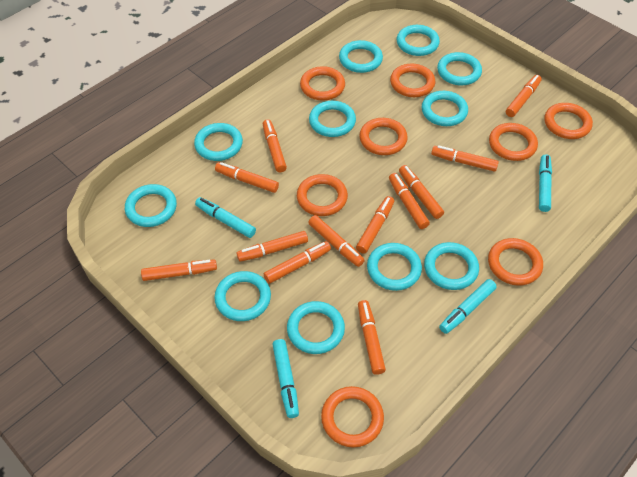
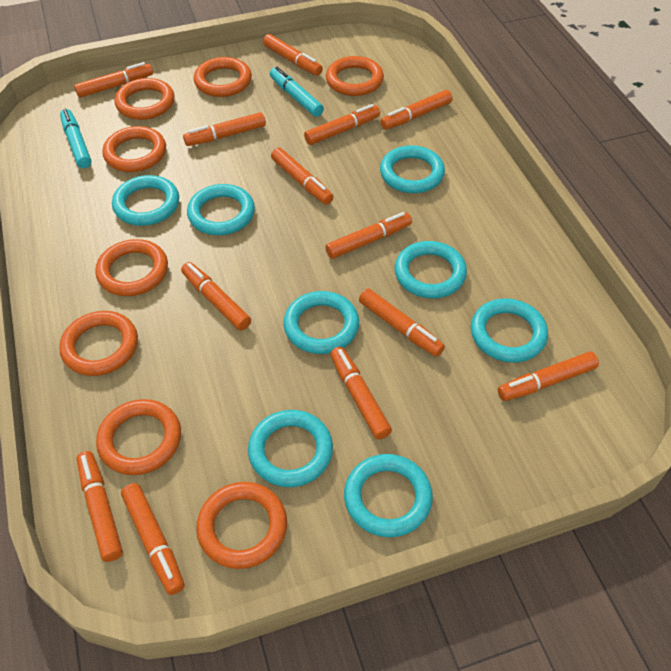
orange marker: [141,259,217,281] [215,162,279,193] [236,231,308,262] [263,119,287,172] [264,241,331,284] [308,215,365,267] [356,196,394,254] [358,300,386,375] [389,173,430,229] [399,165,444,219] [431,145,499,172] [506,75,542,117] = 12 -> [74,62,153,98] [76,451,123,562] [121,483,185,595] [181,262,251,331] [183,112,266,146] [263,34,323,76] [271,147,333,205] [304,104,380,145] [325,212,412,259] [330,347,392,440] [359,288,445,357] [380,90,453,130] [498,352,599,401] = 13
turquoise marker: [195,197,256,238] [272,339,299,418] [439,279,497,334] [539,154,552,212] = 4 -> [60,109,92,168] [270,67,324,117] = 2
turquoise ring: [125,184,177,227] [194,123,243,161] [214,271,271,321] [287,301,345,354] [309,101,356,137] [339,40,383,73] [367,243,422,291] [397,25,440,56] [422,91,468,126] [424,242,479,290] [437,52,482,85] = 11 -> [112,175,179,226] [187,184,255,235] [248,410,333,487] [283,291,359,354] [344,454,433,537] [380,145,445,193] [394,241,467,298] [471,298,548,363] = 8

